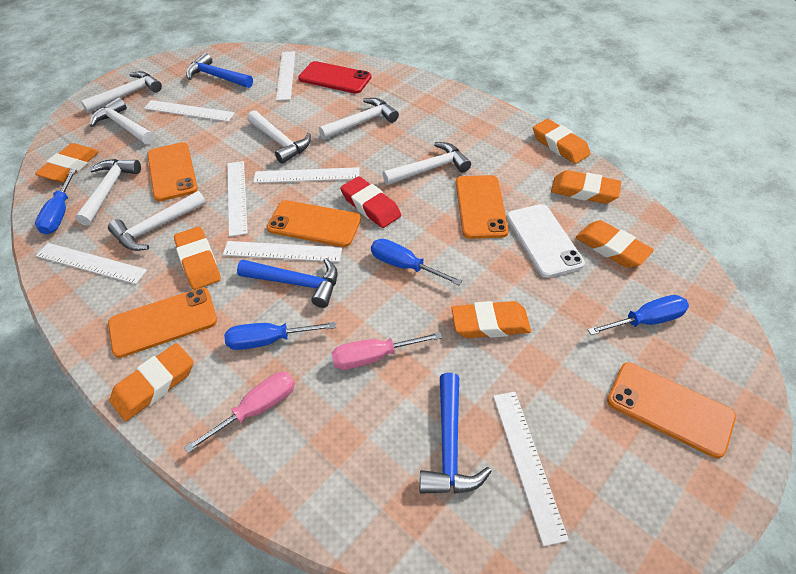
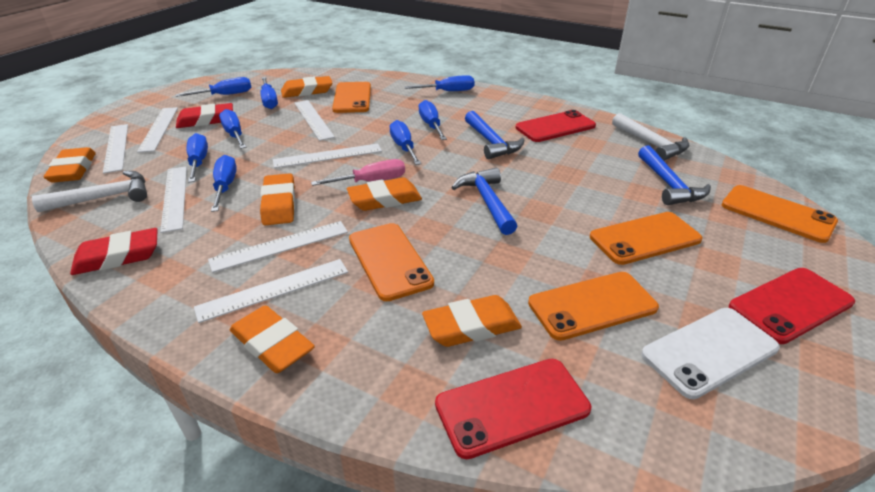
blue screwdriver: [35,169,76,234] [224,322,336,350] [371,239,462,285] [588,295,689,335] = 4 -> [176,77,251,97] [186,133,208,183] [211,155,237,212] [219,109,246,149] [261,77,278,109] [390,120,421,165] [404,75,475,91] [419,100,447,140] = 8
orange eraser: [35,143,99,182] [110,343,193,421] [174,227,221,290] [451,301,531,338] [533,119,590,164] [551,170,621,204] [576,220,654,268] = 7 -> [43,147,96,183] [230,305,315,373] [260,173,295,225] [281,76,332,98] [347,178,422,211] [422,295,522,347] = 6
pink screwdriver: [184,372,295,453] [332,332,442,370] = 2 -> [311,159,405,186] = 1
red eraser: [340,176,401,228] = 1 -> [70,228,158,275] [176,103,233,128] = 2
red phone: [298,61,372,94] = 1 -> [435,359,591,459] [516,110,596,142] [729,268,855,344] = 3
white hammer: [75,159,141,226] [81,71,162,113] [90,97,154,145] [108,191,206,251] [247,110,311,164] [319,98,399,140] [383,142,471,185] = 7 -> [32,171,147,212] [612,113,689,161] = 2

